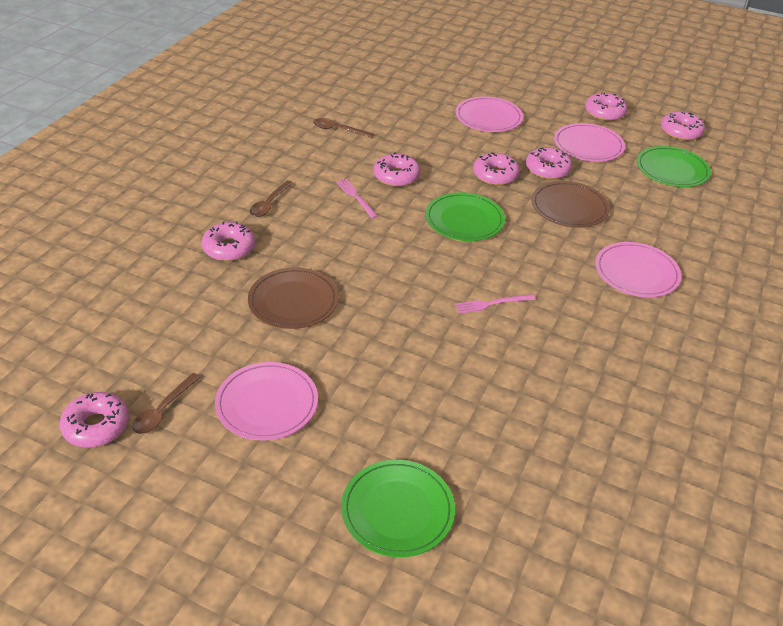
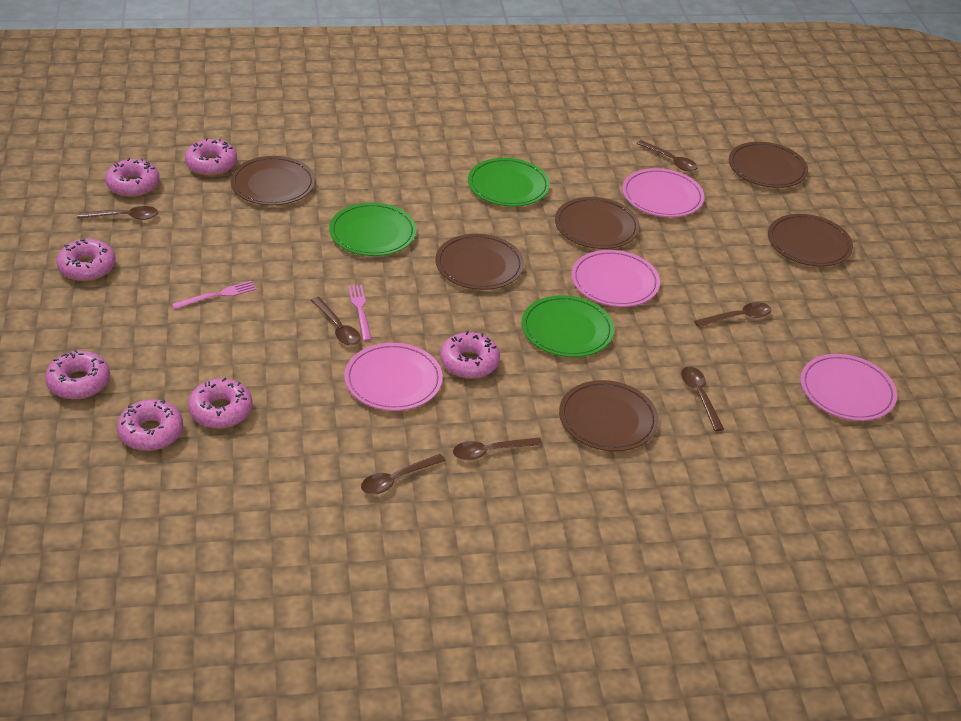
brown plate: [248,267,339,329] [532,181,610,228] = 2 -> [230,156,315,205] [435,234,524,290] [555,197,640,249] [559,380,659,451] [729,142,808,188] [768,214,853,267] = 6
brown spoon: [132,373,201,434] [250,180,293,217] [313,118,374,138] = 3 -> [78,206,158,220] [311,297,361,346] [361,454,446,494] [453,438,543,460] [637,140,698,171] [681,367,724,431] [694,302,771,327] = 7

